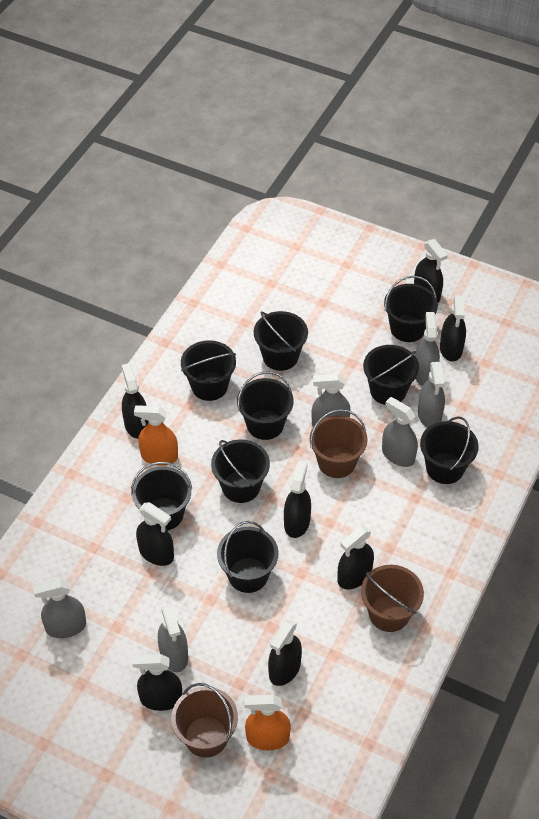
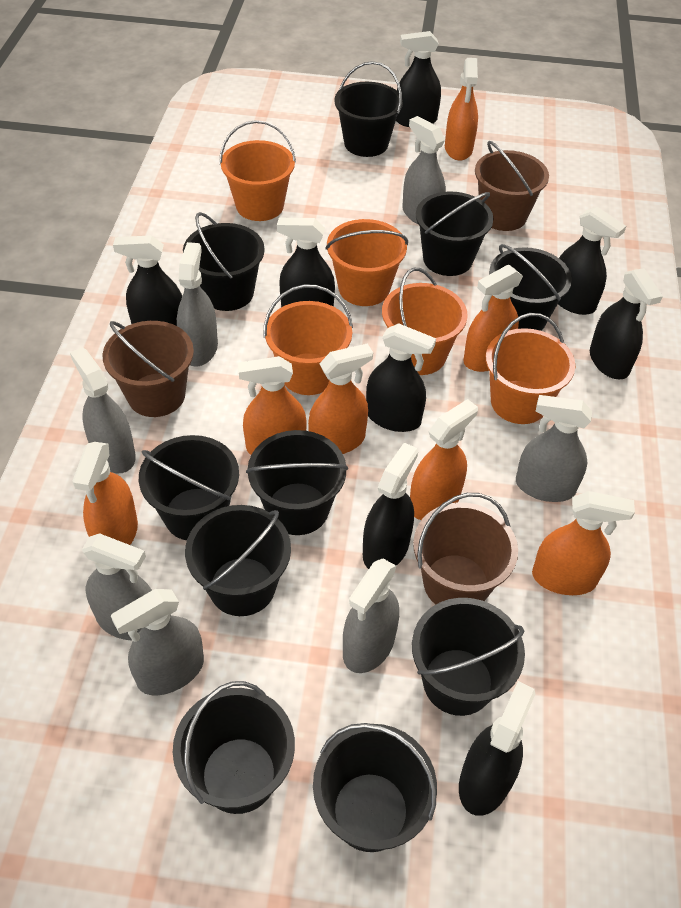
black bucket: [131,462,192,530] [181,340,236,401] [211,439,270,503] [217,521,279,593] [237,371,294,440] [254,311,308,371] [363,345,419,405] [384,276,438,342] [420,416,479,484] = 9 -> [139,435,239,541] [173,681,295,814] [183,212,265,311] [185,505,291,616] [246,430,348,535] [313,723,437,852] [334,61,403,157] [412,598,525,716] [416,192,494,276] [489,244,572,331] = 10
grey spray bottle: [33,579,86,638] [158,604,188,672] [311,374,351,427] [382,397,418,467] [415,312,440,386] [418,362,445,428] = 6 -> [70,347,136,473] [82,533,152,641] [111,589,204,695] [177,242,218,367] [343,559,399,673] [402,116,446,224] [516,395,592,502] = 7
orange bucket: none = 0 -> [219,120,296,221] [264,284,353,395] [325,219,408,306] [382,268,468,375] [486,313,575,424] = 5
orange spray bottle: [134,405,178,466] [244,694,291,750] = 2 -> [72,442,138,545] [238,356,307,455] [308,344,373,454] [410,399,478,520] [445,58,478,161] [463,265,523,372] [532,491,635,595] = 7

